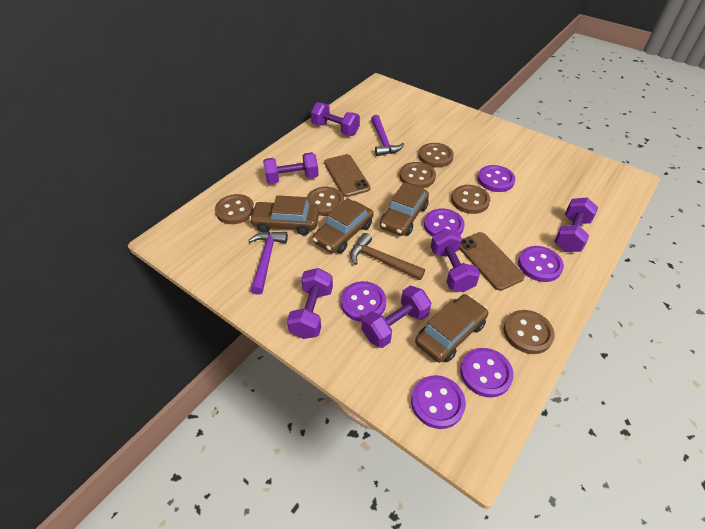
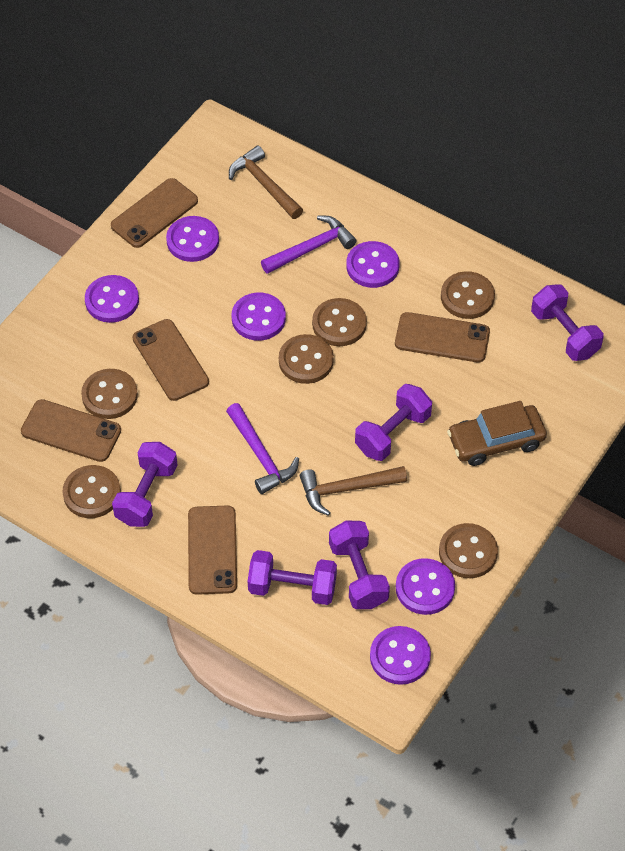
brown car: [249,195,319,235] [313,198,374,253] [380,182,429,236] [415,294,488,363] = 4 -> [447,401,547,466] = 1
brown hammer: [350,233,425,280] = 1 -> [229,146,303,219] [300,466,407,516] = 2
brown phone: [324,154,370,197] [459,232,525,291] = 2 -> [21,399,121,462] [111,178,198,248] [132,319,209,401] [188,505,237,595] [395,312,490,362] = 5
purple dumbbell: [263,152,319,184] [287,268,333,339] [311,102,360,136] [362,286,432,348] [431,228,480,292] [554,197,598,252] = 6 -> [112,442,178,527] [248,550,337,605] [329,520,390,609] [355,384,432,461] [531,284,604,361] = 5

